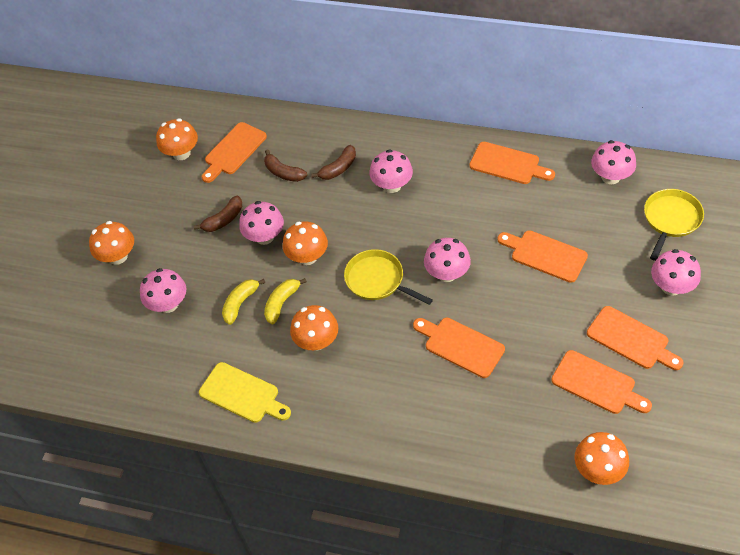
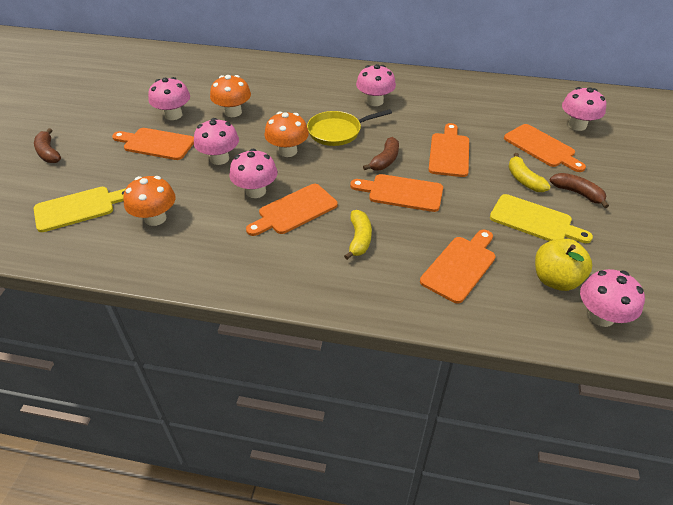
orange mushroom: [89,221,134,265] [156,118,198,160] [283,221,328,265] [290,305,338,350] [574,432,629,485] = 5 -> [123,176,176,226] [210,75,251,117] [265,112,309,157] = 3
yellow apple: none = 0 -> [535,239,592,291] = 1
yellow cutting board: [199,362,291,423] = 1 -> [34,187,125,232] [490,194,593,243] = 2
yellow pan: [344,249,433,305] [644,189,704,261] = 2 -> [307,109,392,146] = 1

